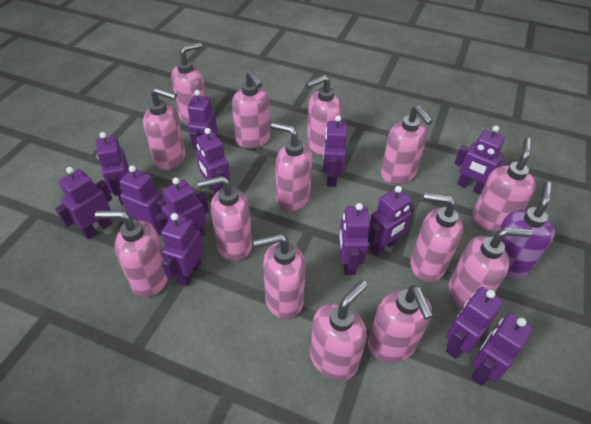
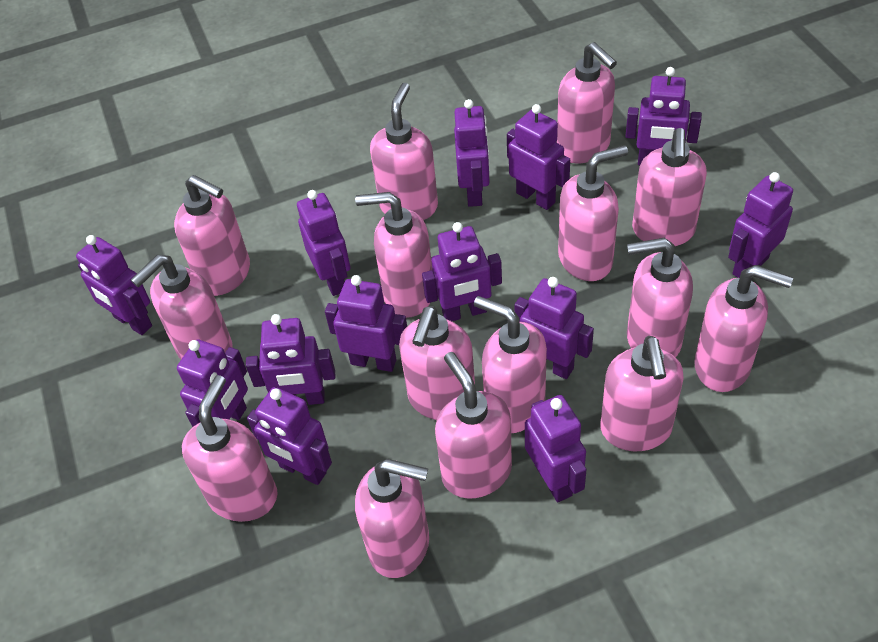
pink soap dispenser: [95,210,168,298] [143,87,185,170] [171,42,206,125] [197,176,252,262] [232,70,270,149] [253,234,306,319] [271,122,312,211] [306,75,342,155] [310,280,368,381] [368,285,433,363] [381,105,433,184] [410,193,463,282] [449,227,532,310] [472,138,536,232] = 14 -> [131,255,233,359] [174,175,250,296] [182,375,278,522] [355,192,433,318] [355,459,429,578] [370,83,438,220] [399,306,475,420] [435,352,512,499] [474,296,547,433] [557,42,617,164] [558,145,628,281] [600,336,684,451] [627,238,693,357] [632,128,707,246] [694,265,793,392] = 15
purple soap dispenser: [497,182,555,280] = 1 -> none = 0

